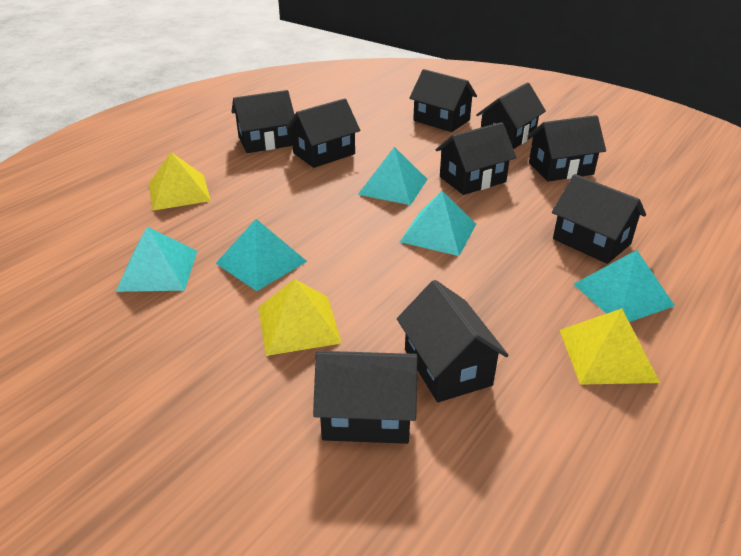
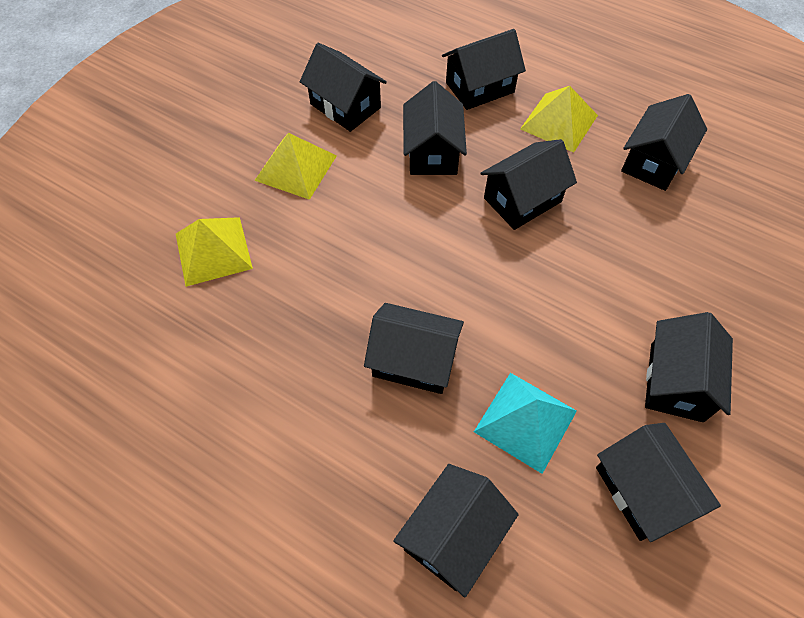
turquoise pyramid: [116,227,197,292] [216,219,307,291] [358,147,427,205] [400,191,476,256] [573,250,675,322] = 5 -> [474,373,577,474] = 1

